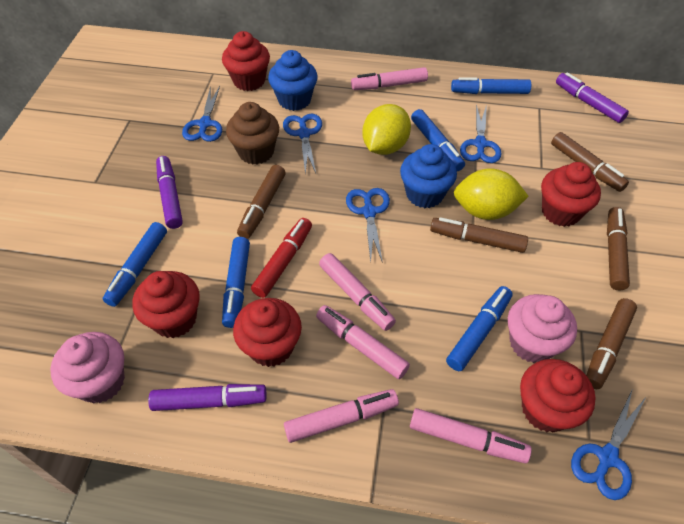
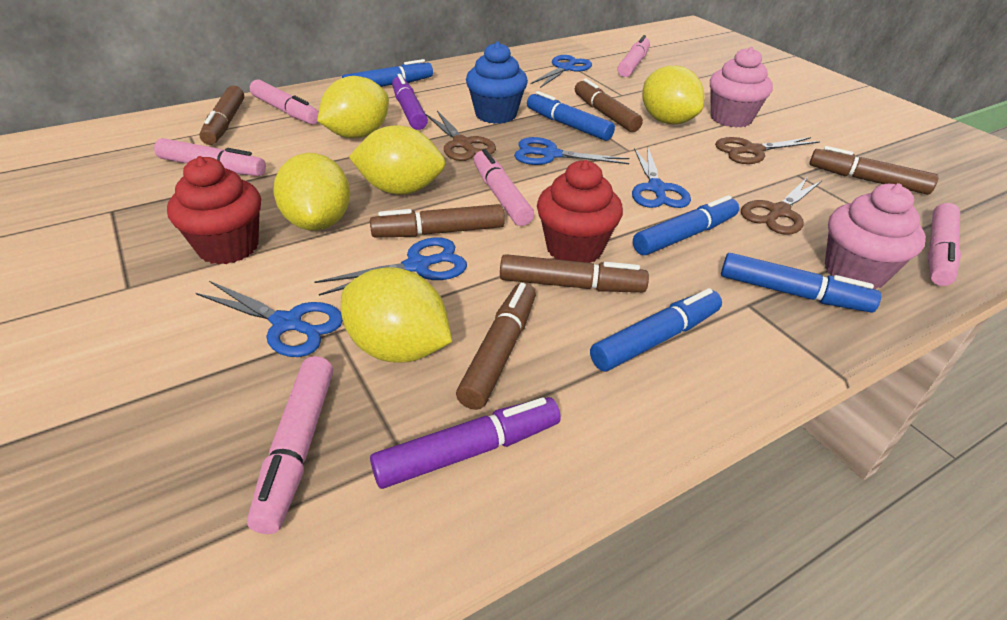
blue cupcake: [268,50,318,111] [400,144,457,208] = 2 -> [466,41,528,124] = 1
brown cupcake: [226,102,279,165] = 1 -> none = 0
brown marker: [237,165,286,239] [430,217,528,253] [551,132,629,192] [586,298,637,389] [607,207,630,290] = 5 -> [199,86,244,145] [370,204,505,237] [456,283,536,410] [500,254,649,292] [575,78,643,132] [809,146,939,195] = 6
brown scissors: none = 0 -> [426,111,496,161] [715,137,820,164] [741,178,822,234] = 3
pink marker: [284,389,399,443] [316,305,410,379] [319,253,396,331] [351,67,428,90] [410,408,532,463] = 5 -> [154,138,266,176] [247,356,333,534] [250,80,319,124] [474,149,534,226] [617,35,650,77] [928,203,961,286] = 6
purple marker: [148,384,266,411] [156,156,183,229] [556,72,629,123] = 3 -> [370,397,561,489] [392,74,428,130] = 2
red cupcake: [133,271,200,338] [222,31,270,91] [233,298,302,367] [520,359,596,432] [541,162,601,227] = 5 -> [167,156,261,265] [537,160,623,263] = 2
red marker: [251,218,312,298] = 1 -> none = 0
yellow lemon: [362,104,411,155] [454,168,529,220] = 2 -> [273,153,350,230] [317,76,389,139] [341,267,452,363] [349,126,445,195] [642,66,704,124] = 5

